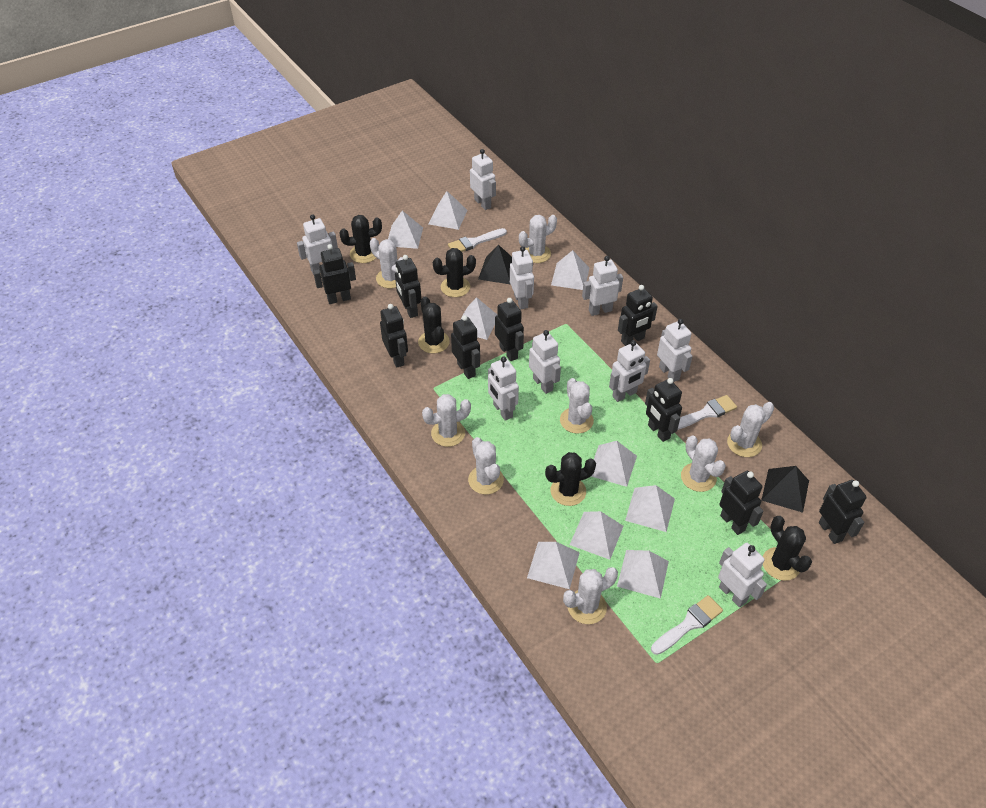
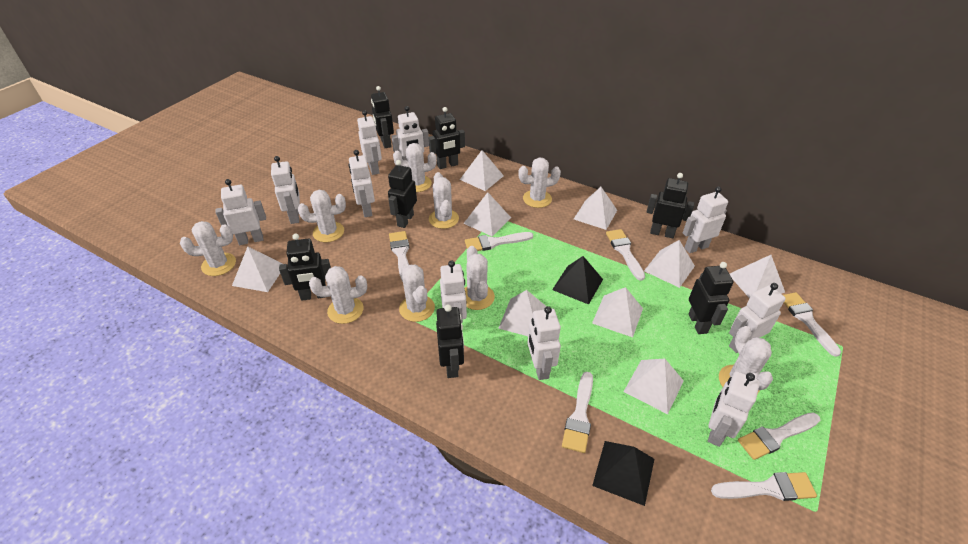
black cactus: [339,215,382,263] [418,297,450,353] [433,248,476,297] [545,452,596,506] [763,516,812,581] = 5 -> none = 0
black robot: [313,244,356,304] [380,304,408,368] [395,255,421,318] [451,315,480,379] [495,298,524,361] [618,285,658,346] [645,378,682,442] [719,471,764,535] [819,480,867,544] = 9 -> [279,234,331,301] [371,86,394,148] [388,160,417,228] [429,107,465,169] [436,304,464,378] [647,173,694,238] [689,262,733,334] = 7
white brush: [448,228,507,252] [651,595,723,655] [678,395,737,430] = 3 -> [389,231,409,282] [465,232,533,251] [562,372,593,453] [606,229,645,281] [711,472,817,501] [738,413,820,460] [783,292,841,357] = 7
white cactus: [370,238,403,288] [422,394,471,447] [468,437,504,494] [519,215,557,263] [560,378,594,434] [563,567,618,624] [681,435,726,492] [727,402,774,457] = 8 -> [180,221,236,276] [298,190,346,242] [309,266,367,324] [393,143,437,192] [399,263,435,322] [429,172,459,229] [465,246,495,310] [518,158,561,208] [719,326,773,394] = 9
white robot: [297,214,338,275] [470,149,496,210] [488,357,519,420] [510,246,534,309] [529,330,561,394] [582,256,623,316] [609,340,650,402] [657,319,693,382] [718,543,767,607] = 9 -> [215,179,266,245] [271,156,300,224] [349,150,375,217] [357,110,382,175] [391,106,429,160] [440,260,467,323] [527,306,561,380] [683,187,728,253] [708,371,760,447] [729,283,785,353] = 10

